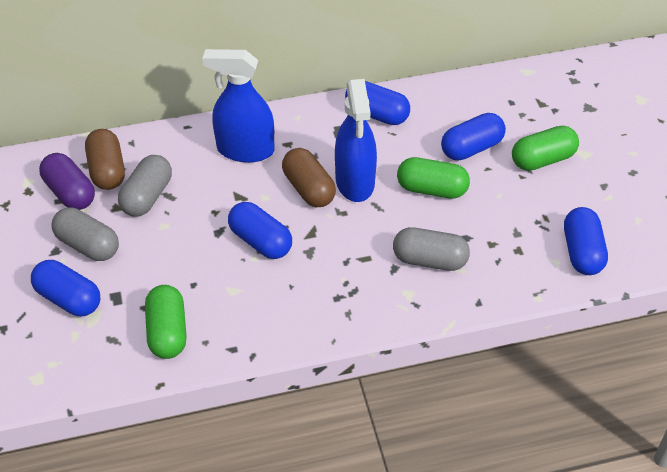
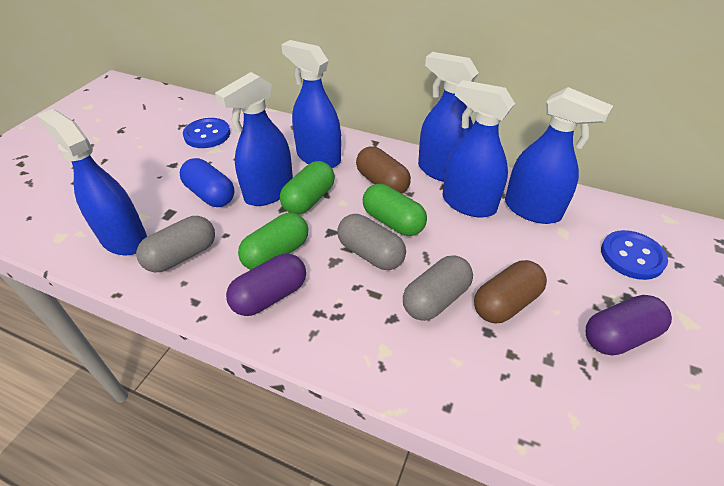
blue button: none = 0 -> [183,118,230,148] [601,230,668,280] = 2
blue capsule: [31,260,100,316] [228,202,292,259] [345,81,410,125] [441,113,506,160] [564,207,608,275] = 5 -> [180,158,234,207] = 1
blue spray bottle: [202,49,274,163] [335,79,377,202] = 2 -> [37,109,147,255] [215,72,293,206] [281,40,341,168] [418,52,479,182] [443,80,515,217] [505,87,613,224] = 6
purple capsule: [39,153,95,210] = 1 -> [226,254,306,316] [586,295,672,355] = 2

